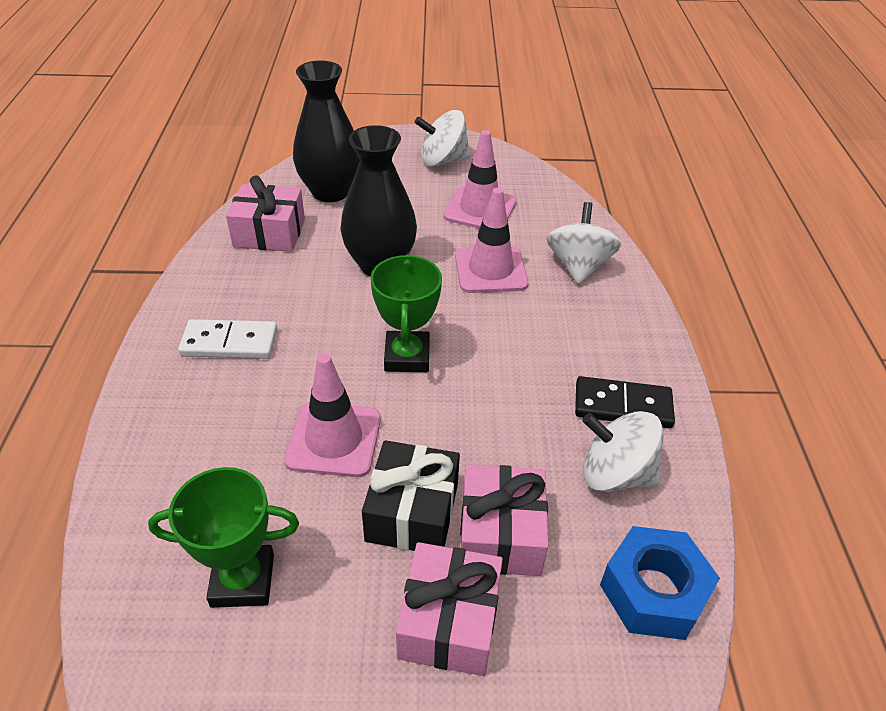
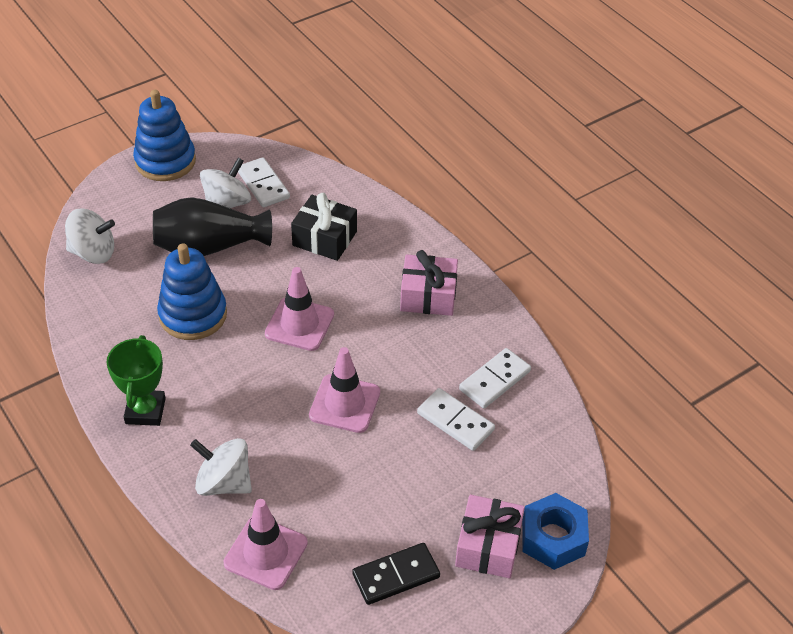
black vase: [293,61,360,202] [340,125,417,276] = 2 -> [153,197,272,256] = 1
blue stacking toy: none = 0 -> [133,90,196,181] [157,243,227,340] = 2
green trophy: [148,467,299,608] [370,254,442,372] = 2 -> [106,335,166,426] = 1
pink gift: [226,175,305,252] [396,542,503,676] [460,464,548,576] = 3 -> [400,250,458,316] [455,495,525,578] = 2
white domino: [178,319,277,359] = 1 -> [238,157,290,207] [417,388,495,451] [459,348,531,408] = 3

